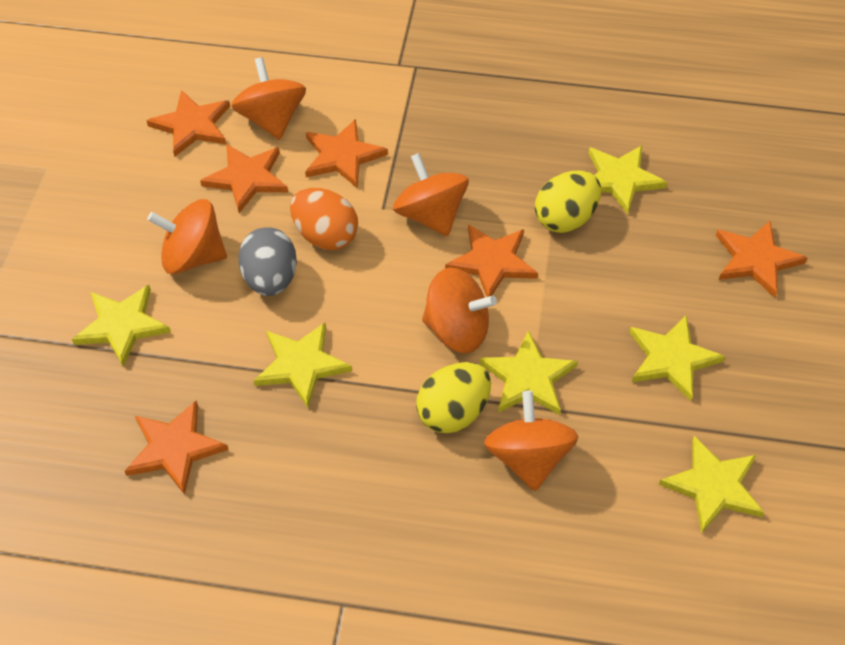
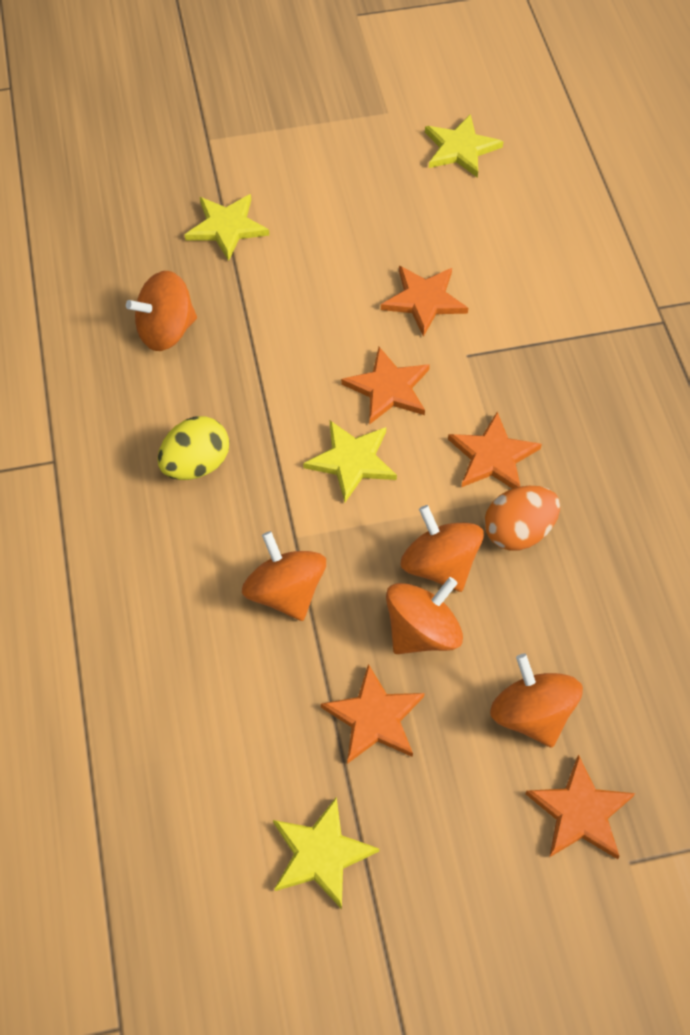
grey egg: [238,227,297,296] = 1 -> none = 0
orange star: [125,400,228,495] [146,90,230,157] [200,144,288,213] [305,119,388,188] [445,224,538,297] [716,221,807,298] = 6 -> [321,664,425,764] [341,347,430,425] [381,266,468,337] [448,412,542,489] [525,754,635,859] = 5
yellow egg: [416,362,491,433] [535,171,601,233] = 2 -> [158,416,229,480] = 1
yellow star: [72,285,171,367] [253,323,352,408] [479,330,578,415] [588,145,667,215] [629,315,725,401] [659,436,764,534] = 6 -> [185,194,269,261] [273,797,379,909] [303,421,397,502] [425,114,503,178] = 4

